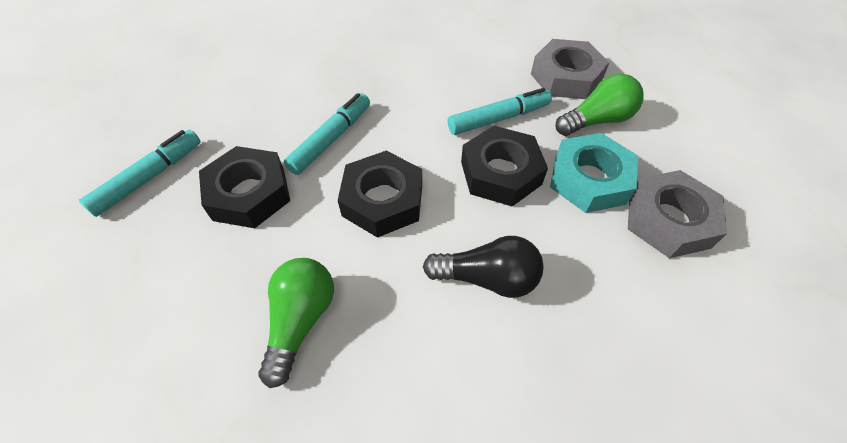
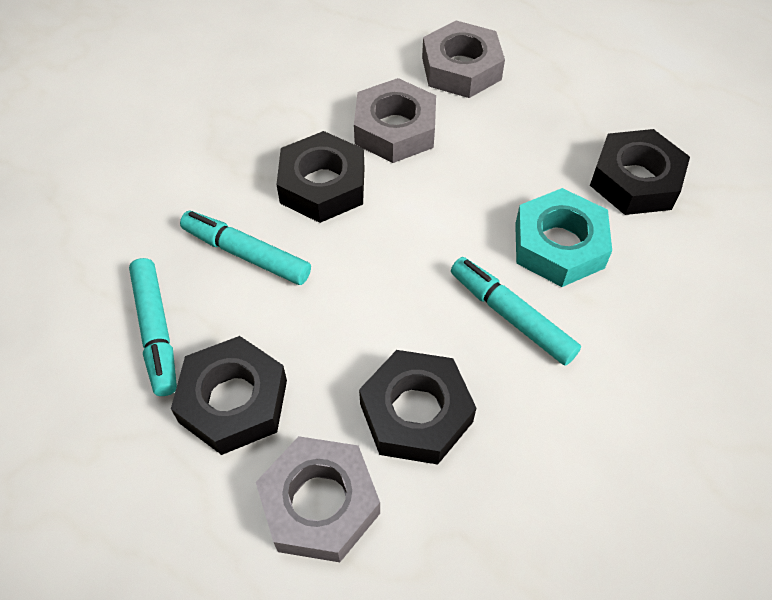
black light bulb: [423,236,544,298] = 1 -> none = 0
black nut: [199,146,290,228] [338,151,422,238] [461,126,548,206] = 3 -> [171,336,287,455] [276,131,364,223] [359,350,476,465] [590,129,690,215] = 4
green light bulb: [258,258,334,388] [555,74,644,136] = 2 -> none = 0
grey nut: [531,39,610,99] [628,170,727,258] = 2 -> [256,436,380,562] [354,78,436,163] [422,20,505,98] = 3

